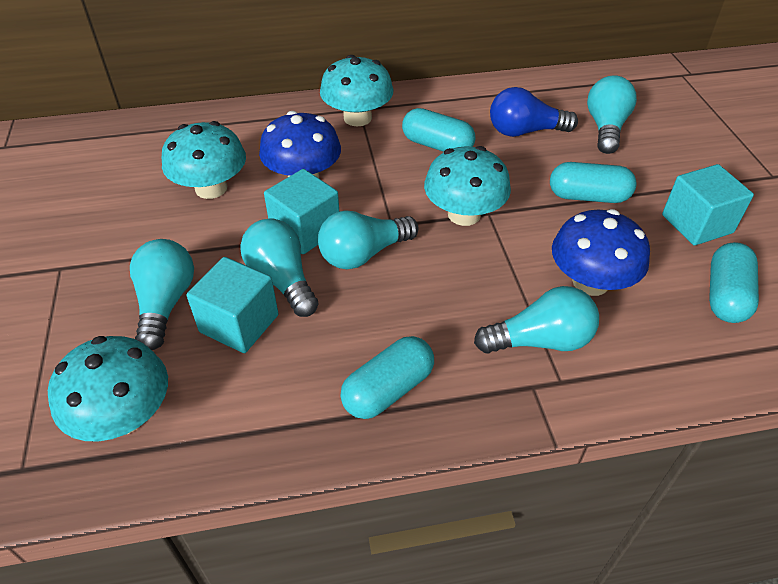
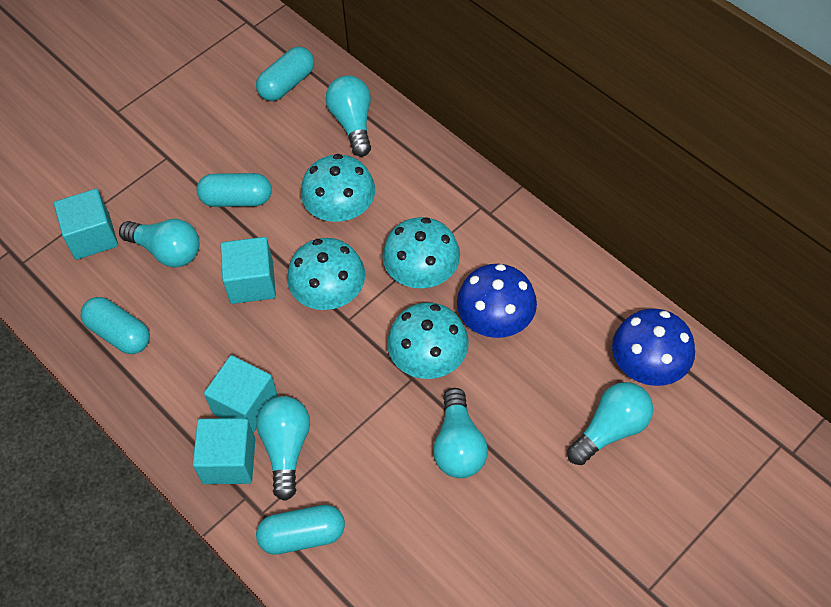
blue light bulb: [490,87,578,137] = 1 -> none = 0
turquoise cube: [187,257,279,353] [264,169,339,254] [662,164,754,246] = 3 -> [54,189,118,260] [193,418,255,484] [204,355,278,433] [220,237,276,304] = 4

